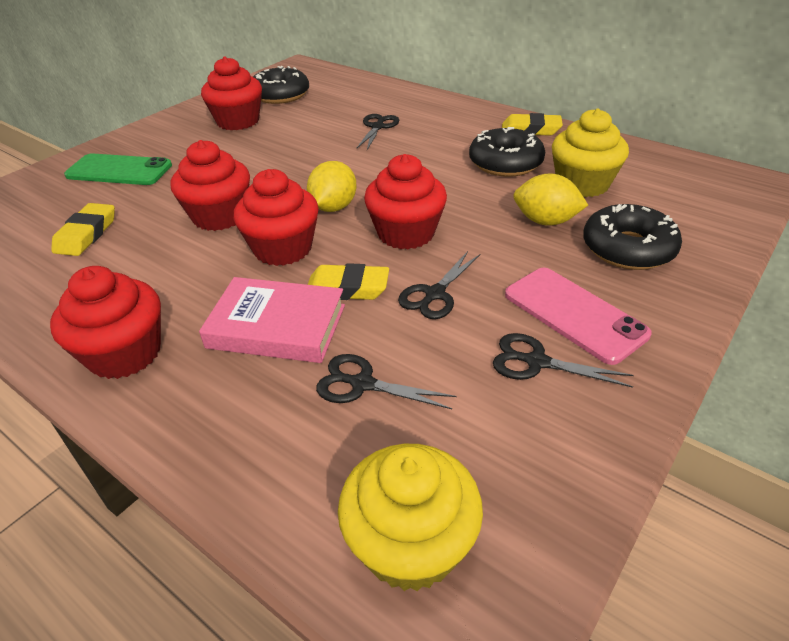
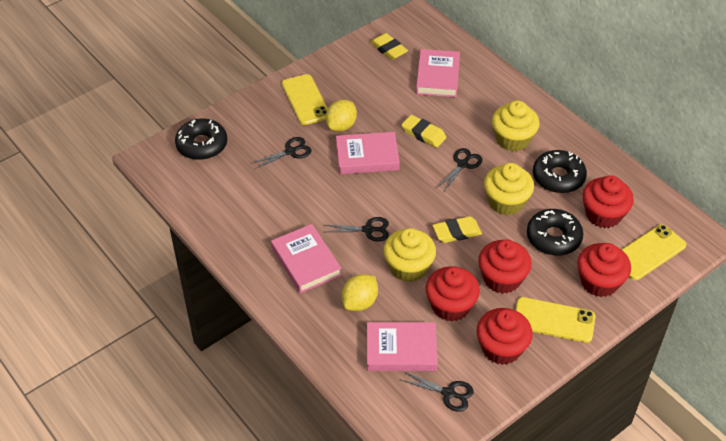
green phone: [64,153,172,185] = 1 -> none = 0
pink book: [199,277,345,363] = 1 -> [271,224,342,293] [336,132,400,174] [367,322,438,371] [416,49,460,97] = 4
pink phone: [505,268,652,365] = 1 -> none = 0
yellow cupcake: [338,444,483,591] [552,108,629,197] = 2 -> [383,228,436,282] [484,163,534,215] [492,100,540,151] = 3
yellow phone: none = 0 -> [282,74,328,125] [515,297,596,343] [621,224,686,280] = 3

